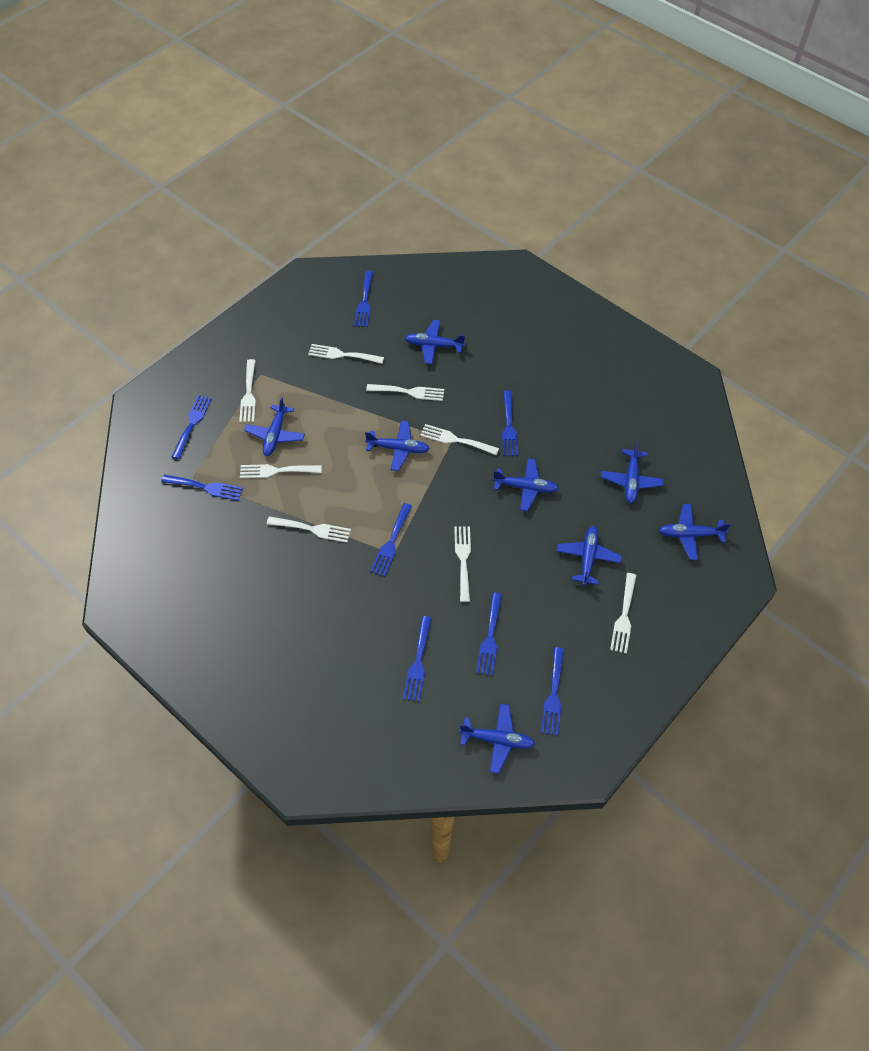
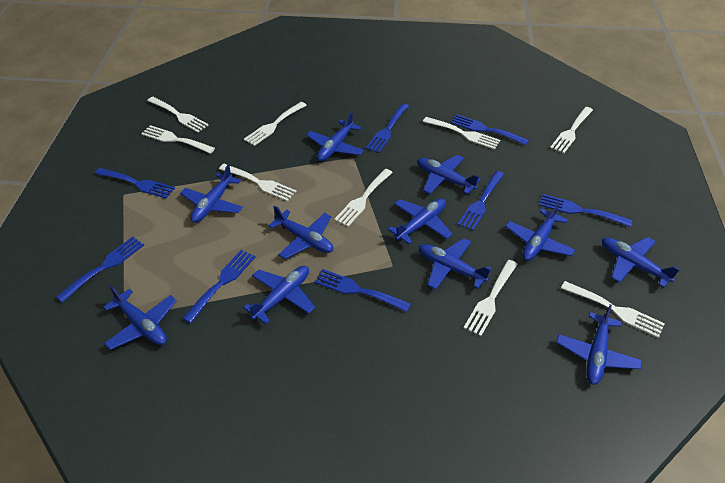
blue plane: [244,397,305,456] [365,420,430,471] [405,320,465,364] [459,703,535,774] [493,458,559,511] [556,526,622,586] [601,441,664,504] [659,504,731,560] = 8 -> [103,286,177,350] [180,164,243,223] [243,266,315,324] [268,206,333,259] [306,112,364,161] [388,198,453,244] [417,155,481,194] [419,238,492,289] [505,202,575,261] [556,304,642,385] [602,237,680,288] = 11
white fork: [239,359,256,422] [240,464,322,478] [267,516,351,543] [308,344,384,364] [366,384,444,401] [420,424,499,455] [454,526,471,602] [610,573,637,654] = 8 -> [141,125,215,154] [147,97,209,132] [219,164,296,201] [244,102,307,146] [334,169,393,227] [423,117,500,150] [464,260,518,336] [550,107,593,153] [561,281,665,338] = 9

